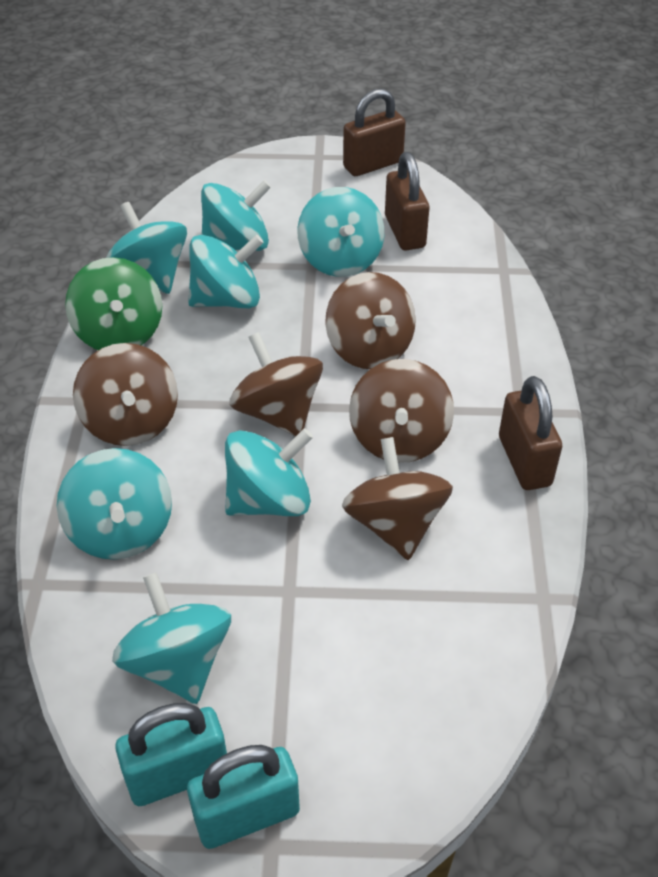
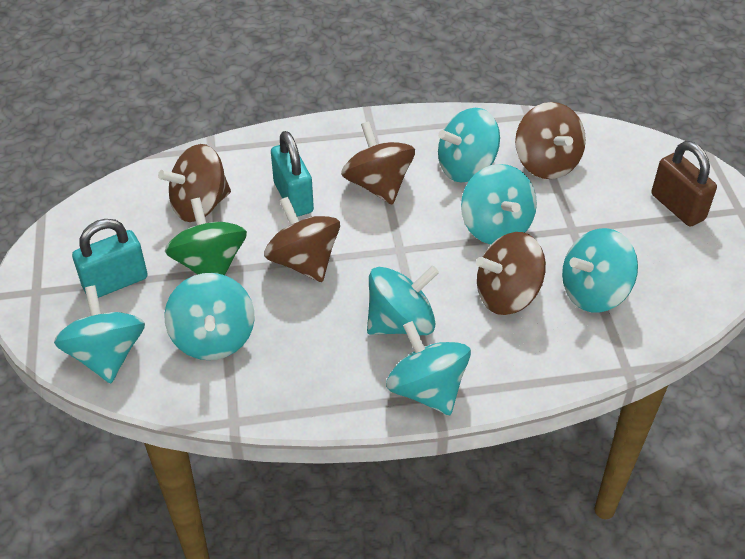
brown padlock: [343,88,406,176] [385,152,429,251] [499,376,562,490] = 3 -> [651,141,717,227] = 1

